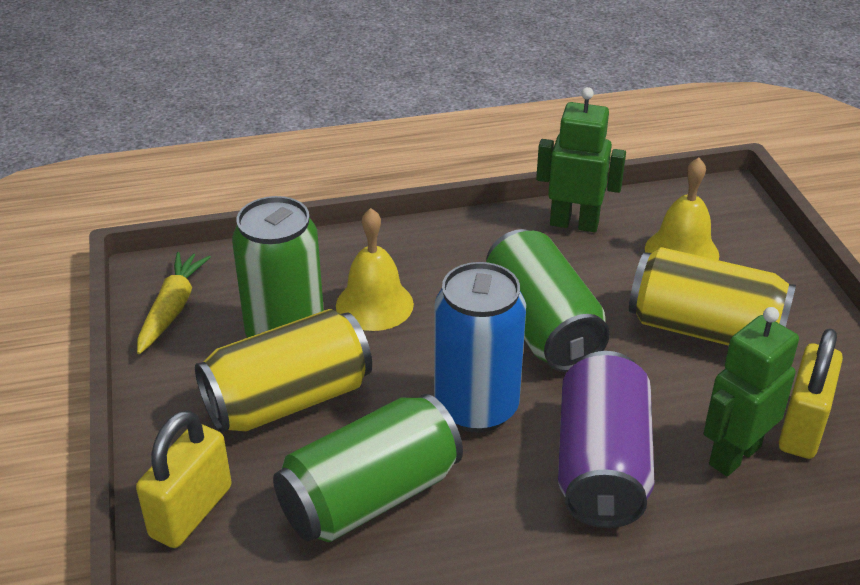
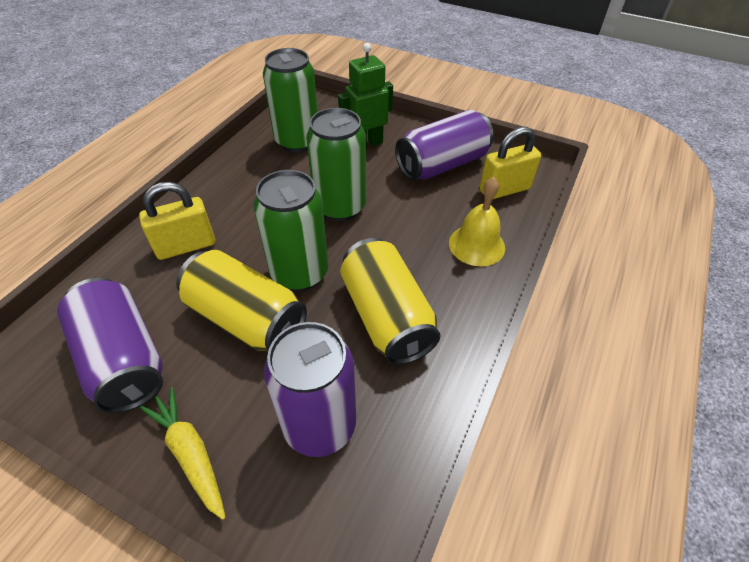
blue can: [434,262,526,433] = 1 -> none = 0
green robot: [536,87,626,232] [704,307,799,476] = 2 -> [338,43,393,147] = 1
purple can: [558,351,654,528] = 1 -> [57,278,163,413] [264,322,356,457] [395,110,494,180] = 3
yellow bell: [336,208,414,331] [645,157,719,260] = 2 -> [449,177,505,266] = 1

